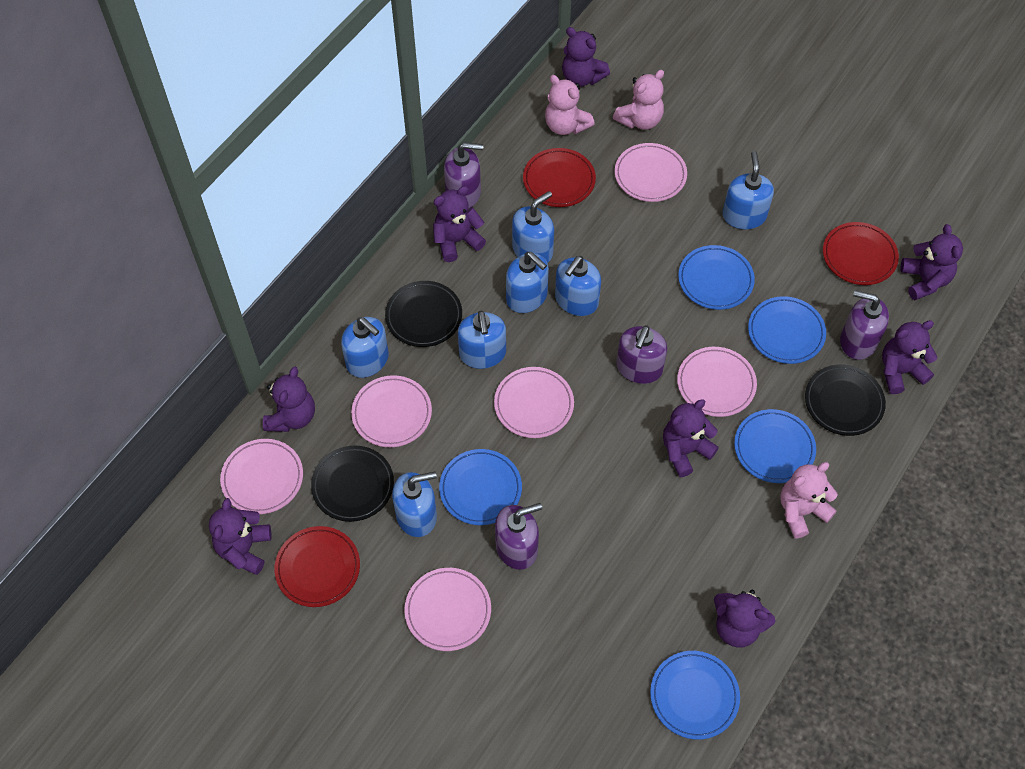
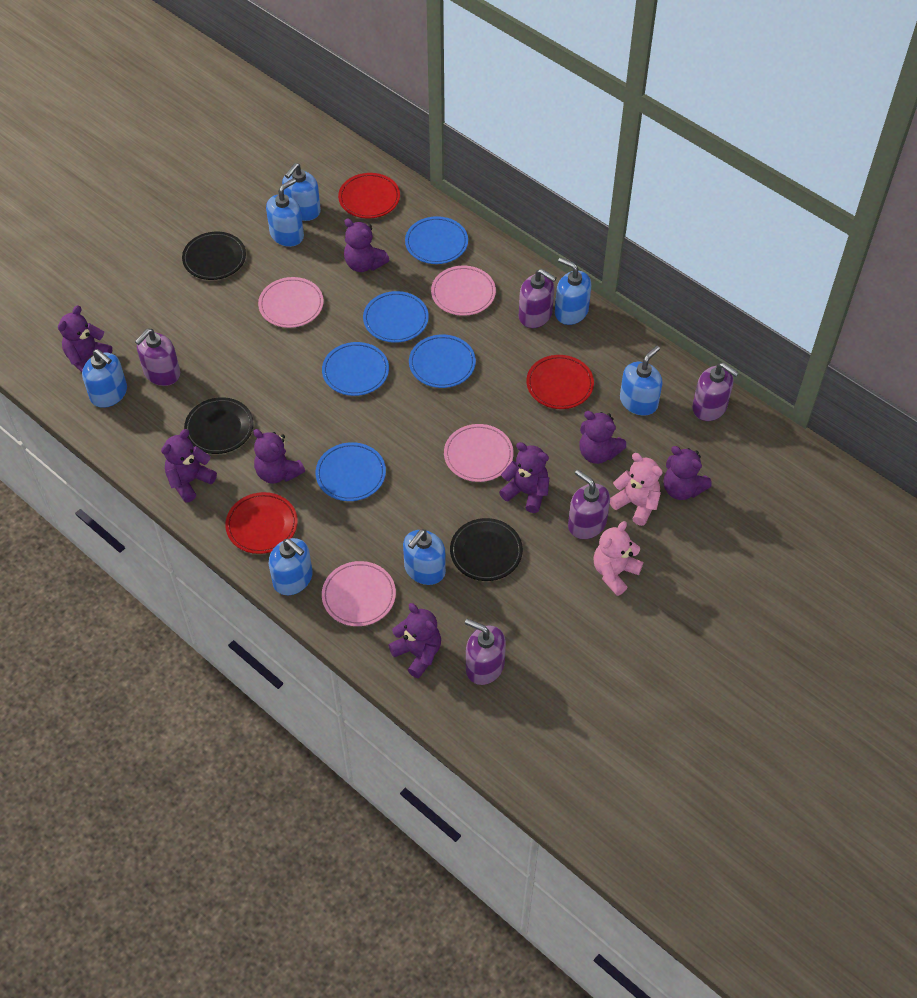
pink plate: [220,439,303,514] [351,375,432,447] [404,568,491,651] [494,367,574,438] [615,143,687,202] [677,347,757,417] = 6 -> [258,277,323,328] [322,561,396,626] [431,266,496,316] [444,424,514,482] = 4
pink teddy bear: [545,75,595,135] [613,70,664,130] [780,462,838,538] = 3 -> [593,521,643,596] [610,453,663,526] = 2
purple soap dispenser: [444,142,484,208] [495,503,542,570] [616,325,667,384] [840,290,889,360] = 4 -> [135,328,180,386] [465,619,506,685] [519,269,556,328] [568,470,610,539] [693,362,739,421] = 5

